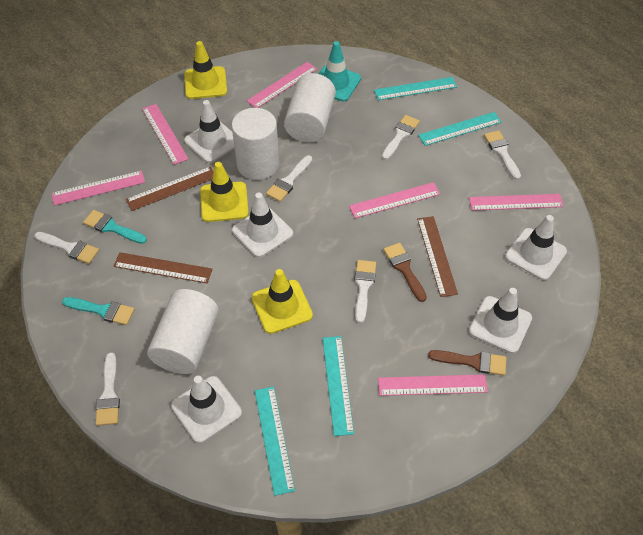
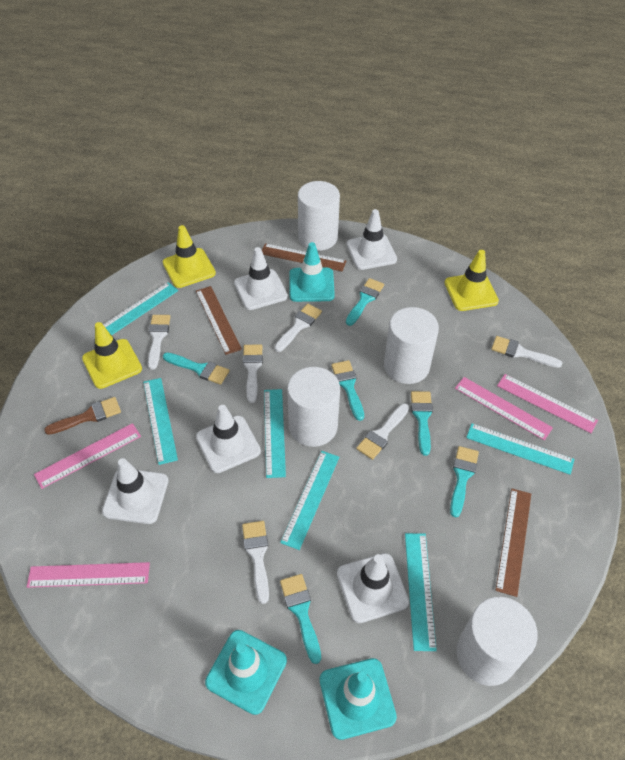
brown brush: [383,243,427,302] [428,350,506,376] = 2 -> [44,397,121,435] = 1
pink ruler: [51,170,145,206] [142,104,189,165] [247,62,317,108] [349,182,440,218] [378,374,488,396] [469,194,564,211] = 6 -> [27,562,150,588] [34,423,141,489] [455,377,553,440] [497,374,598,433] = 4
turquoise brush: [62,297,135,325] [83,210,147,244] = 2 -> [163,353,229,385] [280,574,321,664] [331,360,364,421] [346,278,384,326] [411,391,433,456] [450,446,479,517] = 6
turquoise ruler: [255,387,295,496] [322,336,354,436] [374,77,457,100] [418,112,502,146] = 4 -> [103,282,178,335] [143,378,178,465] [264,389,286,478] [280,451,339,550] [405,533,437,651] [466,423,574,475] = 6
turquoise traffic cone: [319,41,361,101] = 1 -> [205,630,287,715] [289,242,335,302] [320,658,397,740] = 3
white cylinder: [147,289,219,374] [232,108,279,180] [284,73,336,142] = 3 -> [287,367,340,447] [298,181,340,251] [384,307,439,384] [456,597,538,686] = 4

